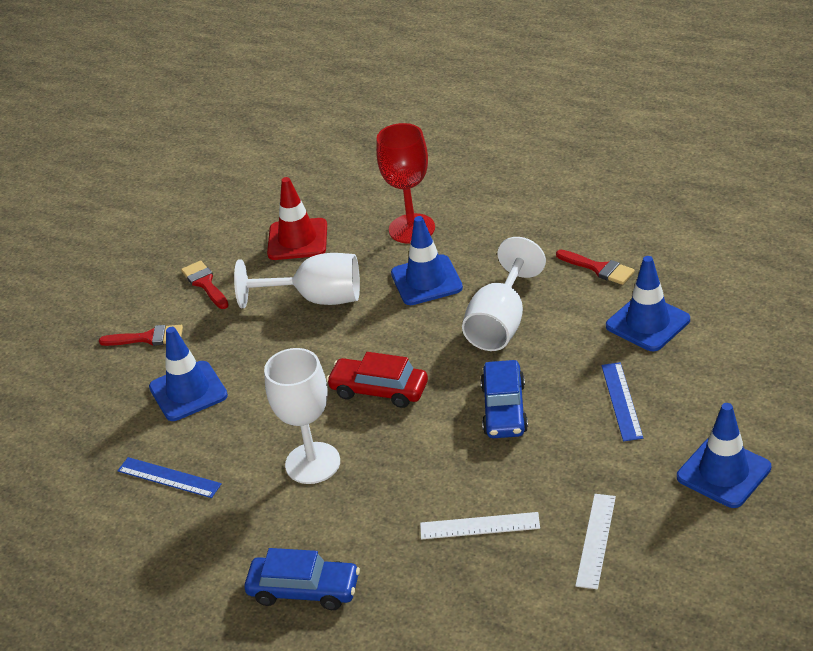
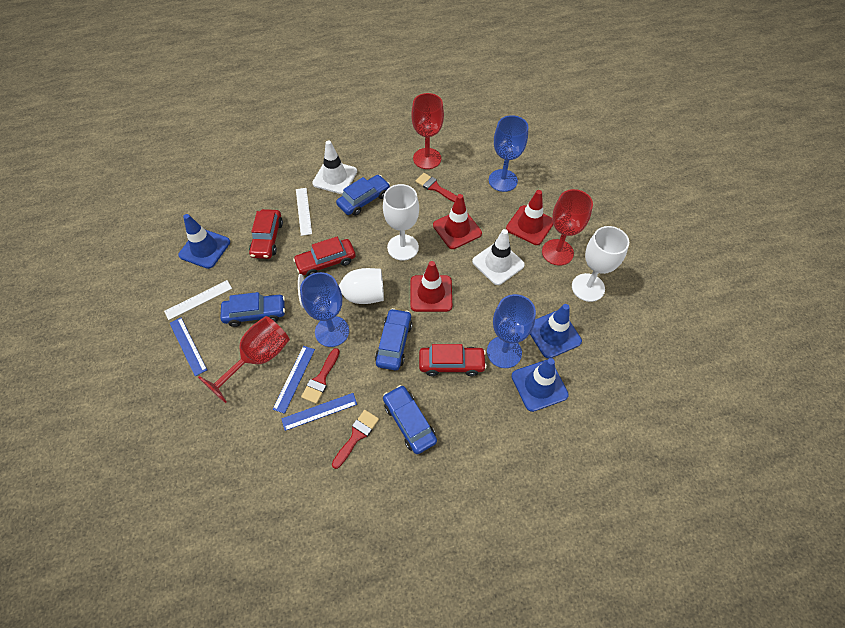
blue car: [244,548,360,610] [480,360,528,438] = 2 -> [220,292,285,327] [336,175,390,216] [375,308,412,370] [383,385,437,454] = 4
blue goblet: none = 0 -> [300,272,349,347] [487,294,536,368] [489,115,528,192] = 3
blue ruler: [117,457,222,498] [601,362,643,441] = 2 -> [170,318,207,376] [273,346,315,414] [281,393,357,431] = 3
blue traffic cone: [149,327,228,421] [391,216,463,305] [606,256,690,351] [677,403,771,508] = 4 -> [178,214,230,269] [511,358,569,412] [530,304,582,359] = 3
red car: [326,352,428,408] = 1 -> [249,209,283,259] [293,237,356,276] [419,344,487,376] = 3
red goblet: [376,123,435,243] = 1 -> [198,316,290,403] [411,93,444,169] [542,189,593,266] = 3
red traffic cone: [267,177,327,260] = 1 -> [410,261,452,312] [433,194,482,249] [506,190,553,245] = 3
white traffic cone: none = 0 -> [312,140,357,194] [472,229,525,285] = 2

